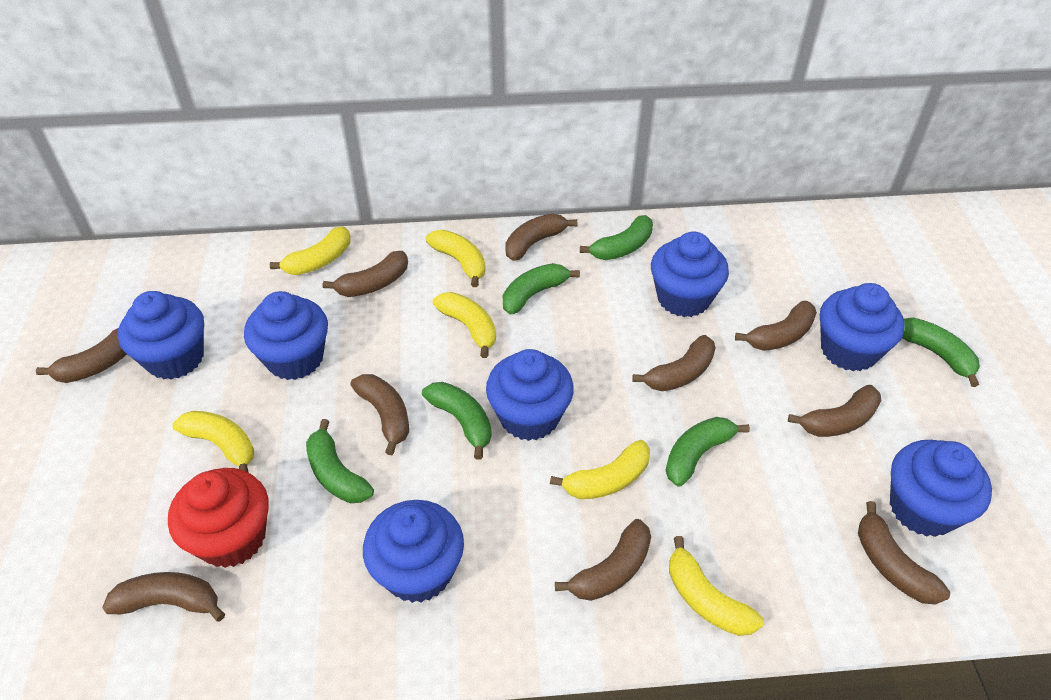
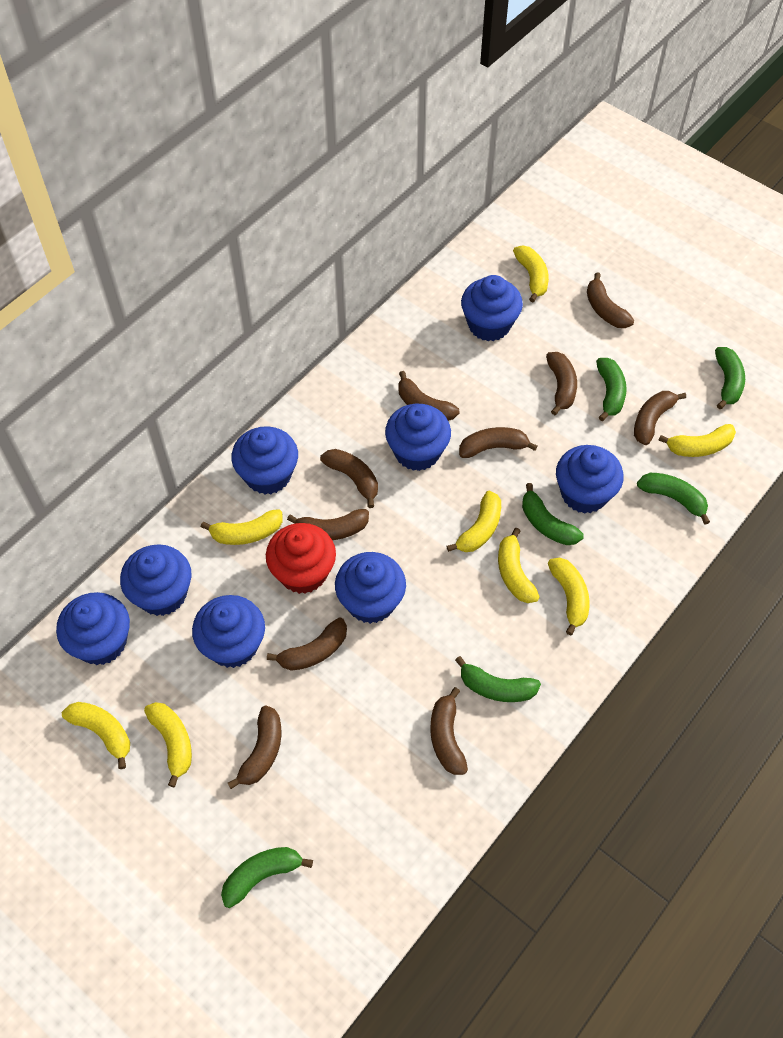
blue cupcake: [118,291,204,380] [244,291,328,380] [363,500,464,603] [486,349,574,441] [651,232,729,317] [820,283,905,371] [890,440,992,537] = 7 -> [56,592,130,665] [120,544,192,616] [192,595,265,668] [231,426,298,494] [335,552,406,624] [385,404,451,471] [461,275,523,341] [556,445,623,514] = 8
yellow banana: [172,411,254,473] [270,226,350,275] [426,230,486,287] [433,292,496,358] [550,440,650,499] [669,536,764,636] = 6 -> [62,702,130,769] [144,702,192,787] [201,509,283,545] [447,491,501,552] [498,528,539,603] [513,246,549,302] [548,558,589,635] [658,424,736,457] = 8

